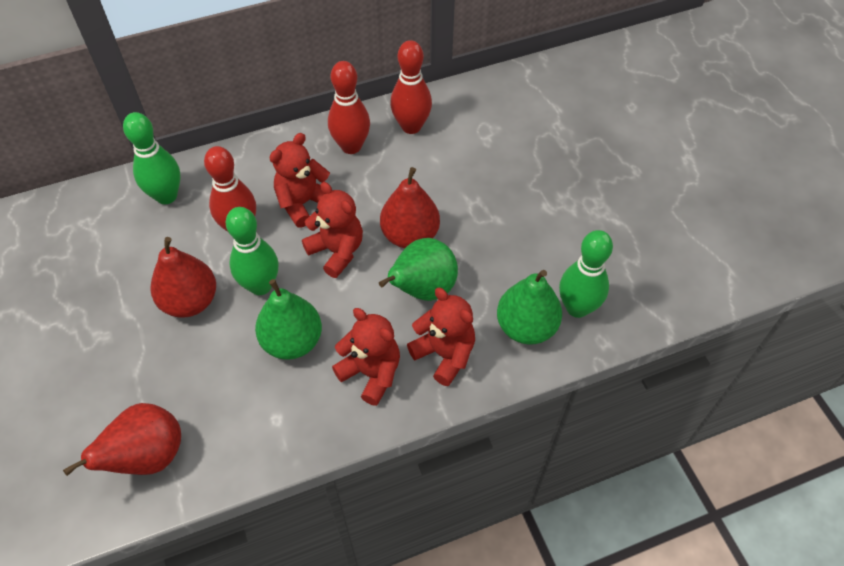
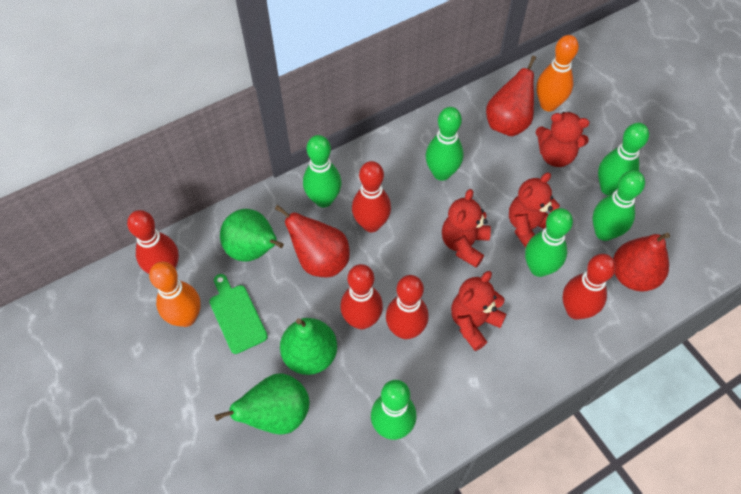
green bowling pin: [123,112,181,204] [226,207,279,295] [559,230,613,318] = 3 -> [303,135,341,208] [371,380,417,440] [426,107,464,181] [525,208,573,277] [592,170,645,241] [598,123,649,195] = 6
green cutting board: none = 0 -> [209,274,268,354] = 1
orange bowling pin: none = 0 -> [149,262,201,327] [537,35,579,112] = 2
red bowling pin: [204,146,256,232] [328,61,370,154] [390,40,432,134] = 3 -> [127,210,179,274] [340,264,383,329] [352,161,391,232] [386,275,429,339] [562,254,616,320] = 5

